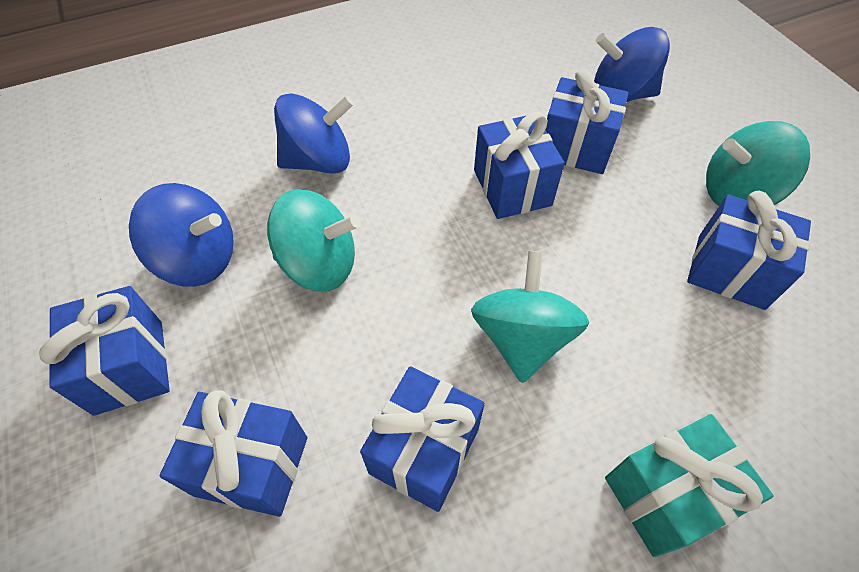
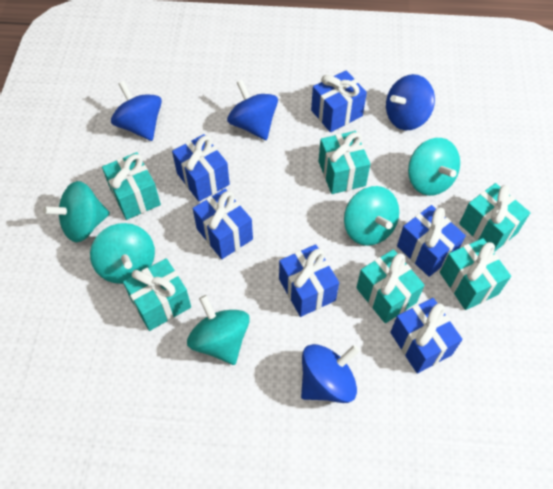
blue spinning top: [129,183,234,287] [274,93,354,174] [594,27,670,102] = 3 -> [111,81,162,141] [227,79,278,140] [301,344,360,403] [386,74,435,130] = 4
turquoise gift: [605,414,774,557] = 1 -> [102,152,161,220] [123,258,191,331] [318,131,370,194] [356,249,425,323] [440,238,511,310] [459,183,530,252] = 6
turquoise spinning top: [267,189,360,292] [471,251,589,383] [706,121,810,206] = 3 -> [43,181,110,242] [90,223,155,284] [187,295,250,365] [344,186,399,246] [408,138,460,196] = 5

